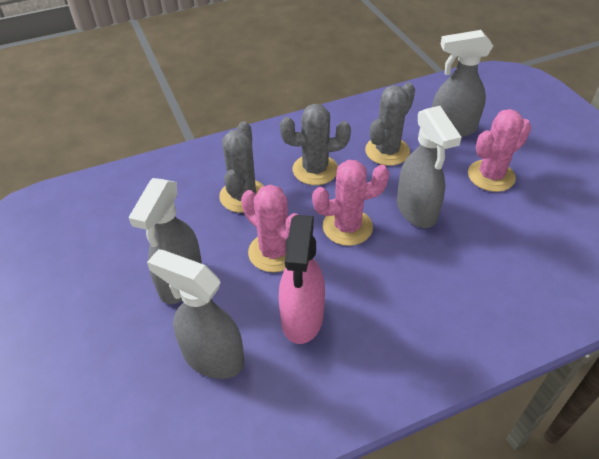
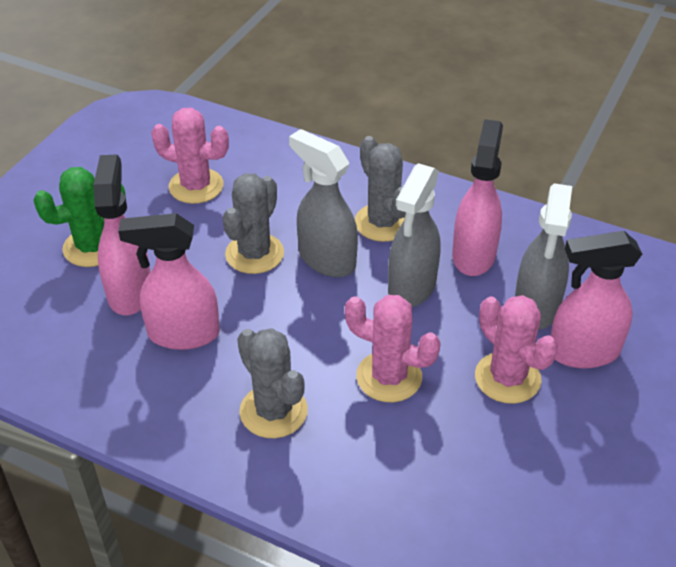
green cactus: none = 0 -> [33,167,126,267] = 1
grey spray bottle: [129,178,202,304] [147,249,244,379] [397,106,462,228] [432,30,493,137] = 4 -> [289,129,358,277] [388,163,441,307] [515,183,572,330] = 3
pink spray bottle: [279,215,325,344] = 1 -> [94,155,150,316] [118,213,220,350] [452,119,503,276] [551,231,642,368] = 4

